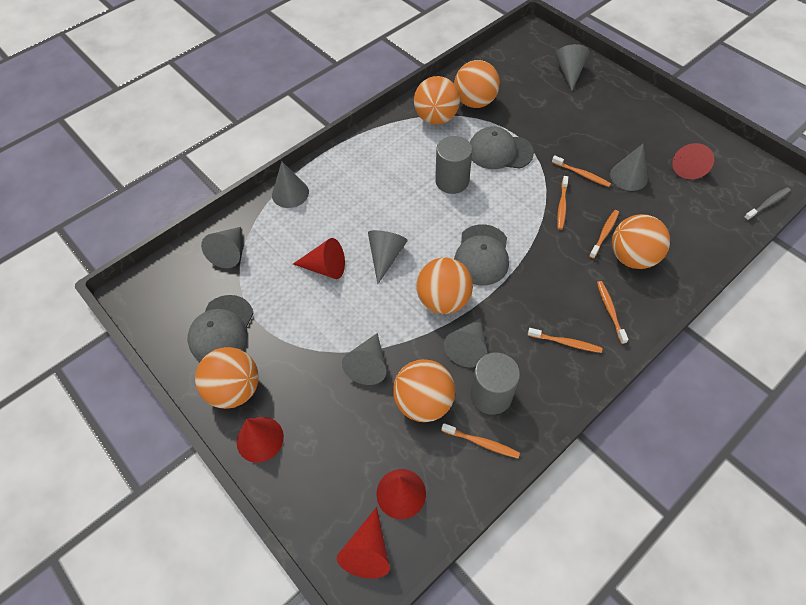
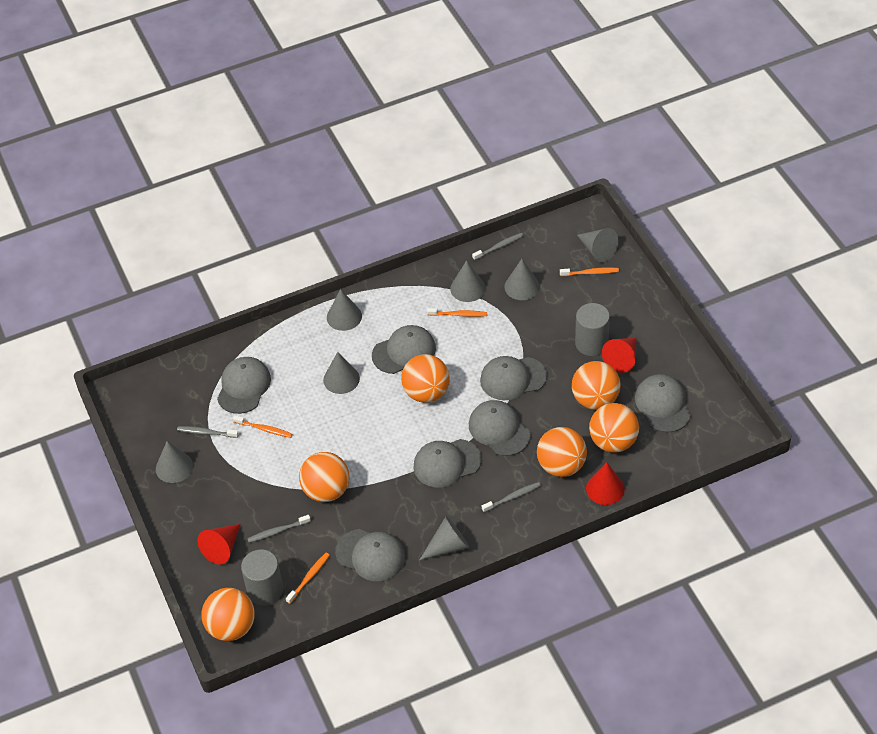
grey cap: [187,295,254,361] [454,224,509,285] [470,126,534,169] = 3 -> [217,357,271,414] [335,529,405,581] [372,325,436,374] [413,439,482,488] [469,400,530,456] [480,356,547,400] [635,374,691,433] = 7
grey toothbrush: [744,187,791,221] = 1 -> [177,426,239,438] [247,515,311,543] [472,233,524,260] [482,482,541,512] = 4
orange toothbrush: [441,423,520,458] [528,328,603,353] [552,156,611,187] [557,176,568,230] [589,210,619,259] [597,281,629,344] = 6 -> [233,415,292,438] [286,553,330,604] [427,308,487,317] [560,267,619,276] = 4
red cone: [236,417,284,463] [293,238,345,279] [337,507,390,579] [376,469,426,519] [672,143,714,179] = 5 -> [197,524,241,564] [586,462,625,505] [602,338,636,373] = 3

